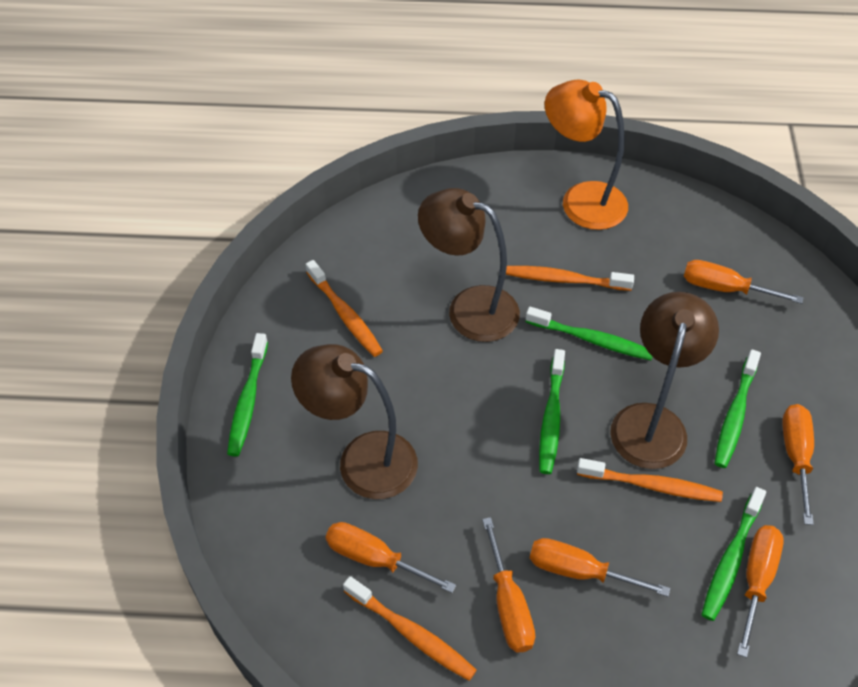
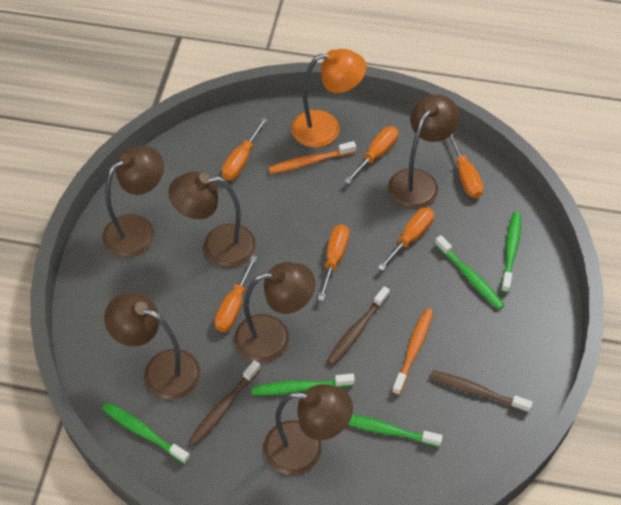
brown lamp: [291,344,418,499] [418,188,520,342] [610,292,719,469] = 3 -> [102,146,164,258] [104,293,200,399] [168,171,256,267] [234,262,315,363] [263,384,353,475] [388,94,460,209] = 6
brown toothbrush: none = 0 -> [189,360,261,446] [327,286,390,366] [430,370,533,413] = 3
orange toothbrush: [305,260,383,357] [343,576,477,681] [506,266,634,291] [577,458,723,502] = 4 -> [268,141,356,174] [392,308,433,395] = 2

